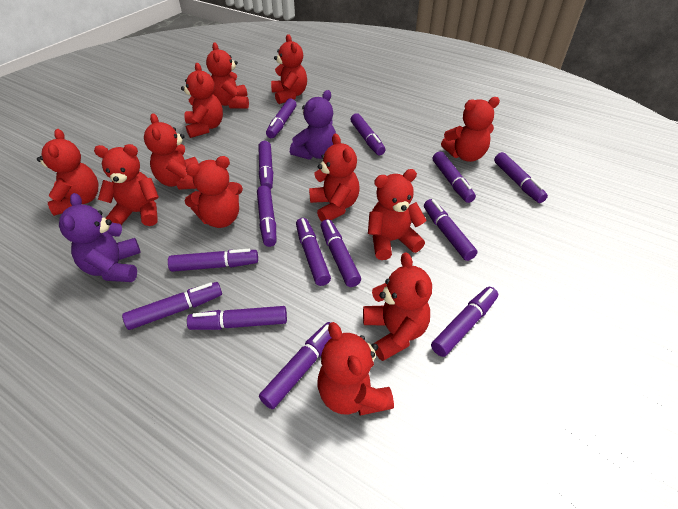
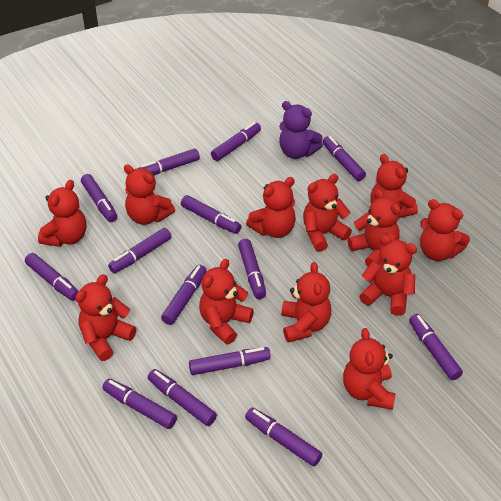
purple teddy bear: [59,193,141,282] [290,90,336,160] = 2 -> [279,101,323,159] = 1

